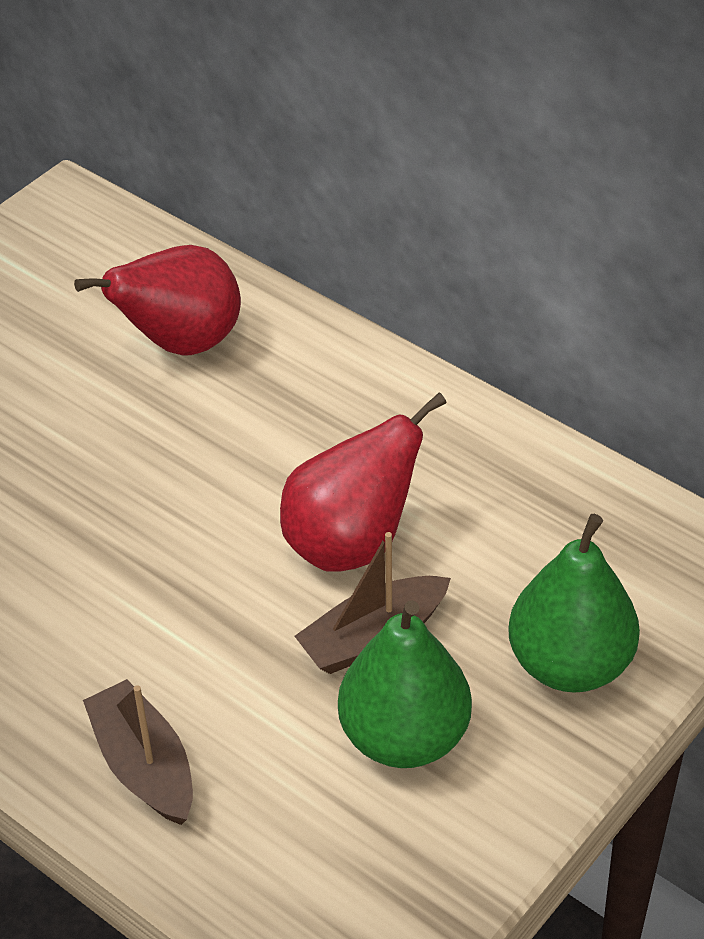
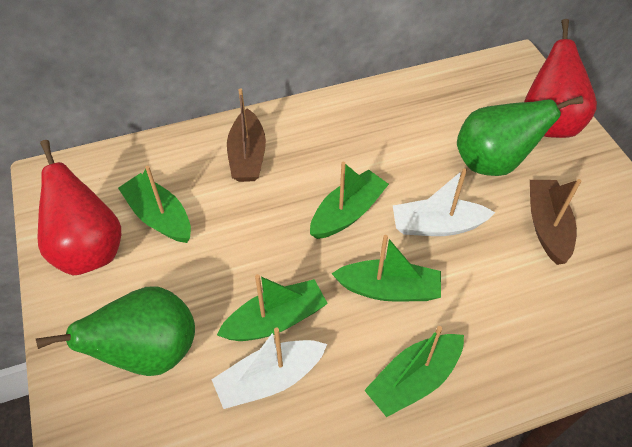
green boat: none = 0 -> [118,166,191,243] [217,274,328,341] [310,162,389,239] [331,235,441,301] [364,326,464,417] = 5
white boat: none = 0 -> [211,328,327,409] [393,168,495,236] = 2

